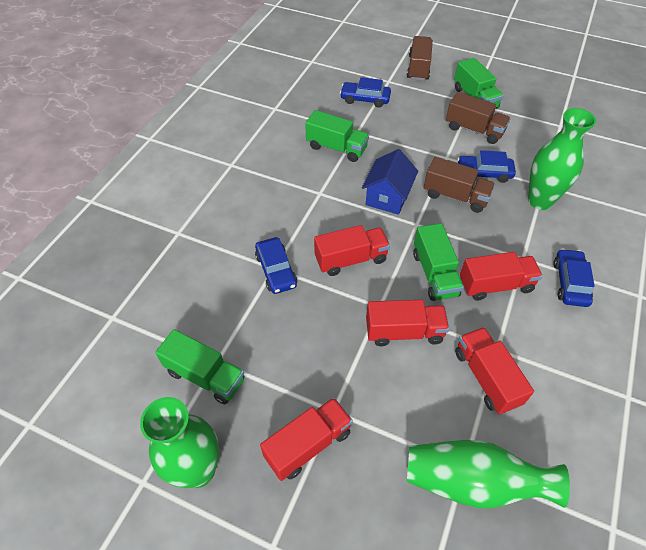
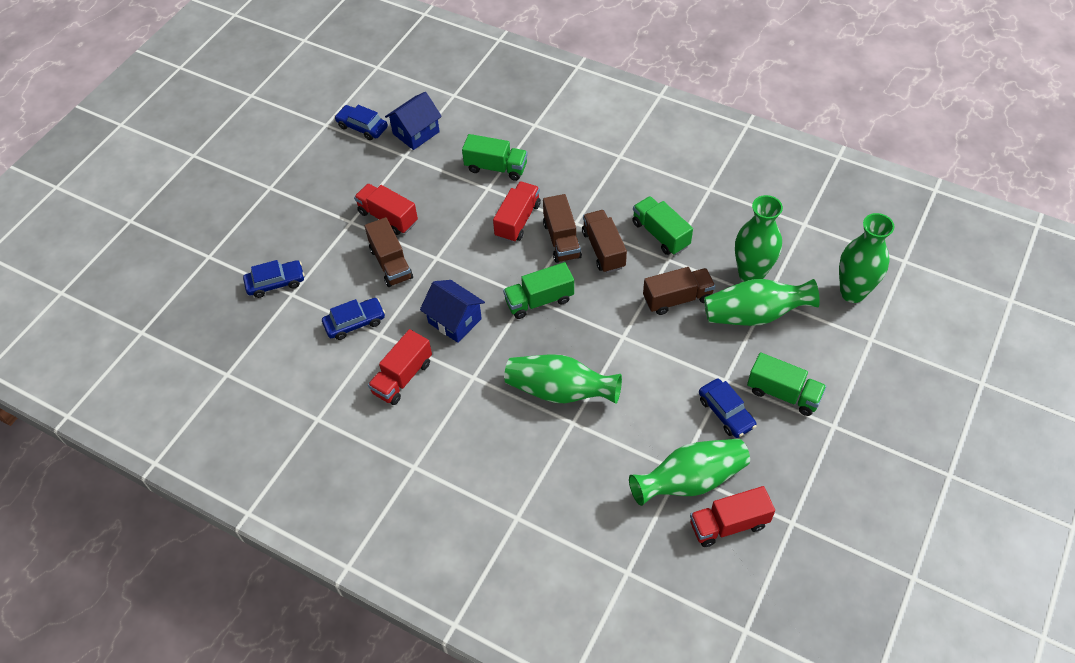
blue house: [362,149,418,215] = 1 -> [385,92,442,150] [420,280,485,343] = 2
brown truck: [407,36,433,81] [424,157,495,213] [446,92,511,144] = 3 -> [365,217,413,287] [543,194,582,263] [582,210,627,273] [643,267,715,315] = 4
green vase: [140,397,219,488] [407,440,570,508] [528,108,596,210] = 3 -> [504,354,622,404] [629,439,750,506] [704,279,820,326] [735,195,783,282] [839,213,894,303] = 5
red truck: [260,397,353,481] [314,225,390,276] [366,300,449,346] [455,327,534,414] [460,252,543,301] = 5 -> [354,184,418,235] [368,329,432,405] [493,181,541,243] [690,486,775,547] = 4

